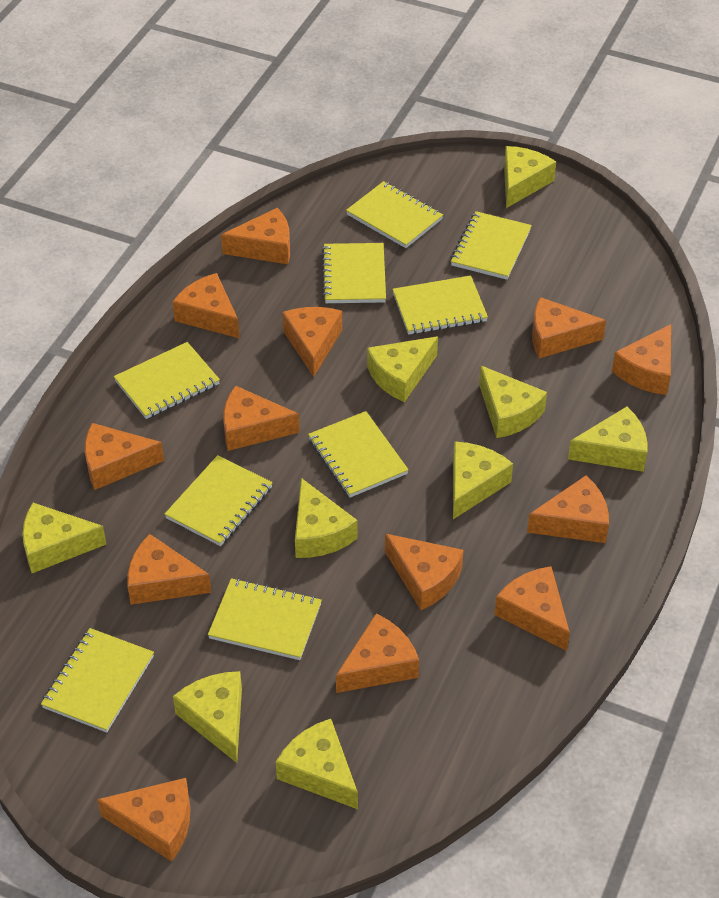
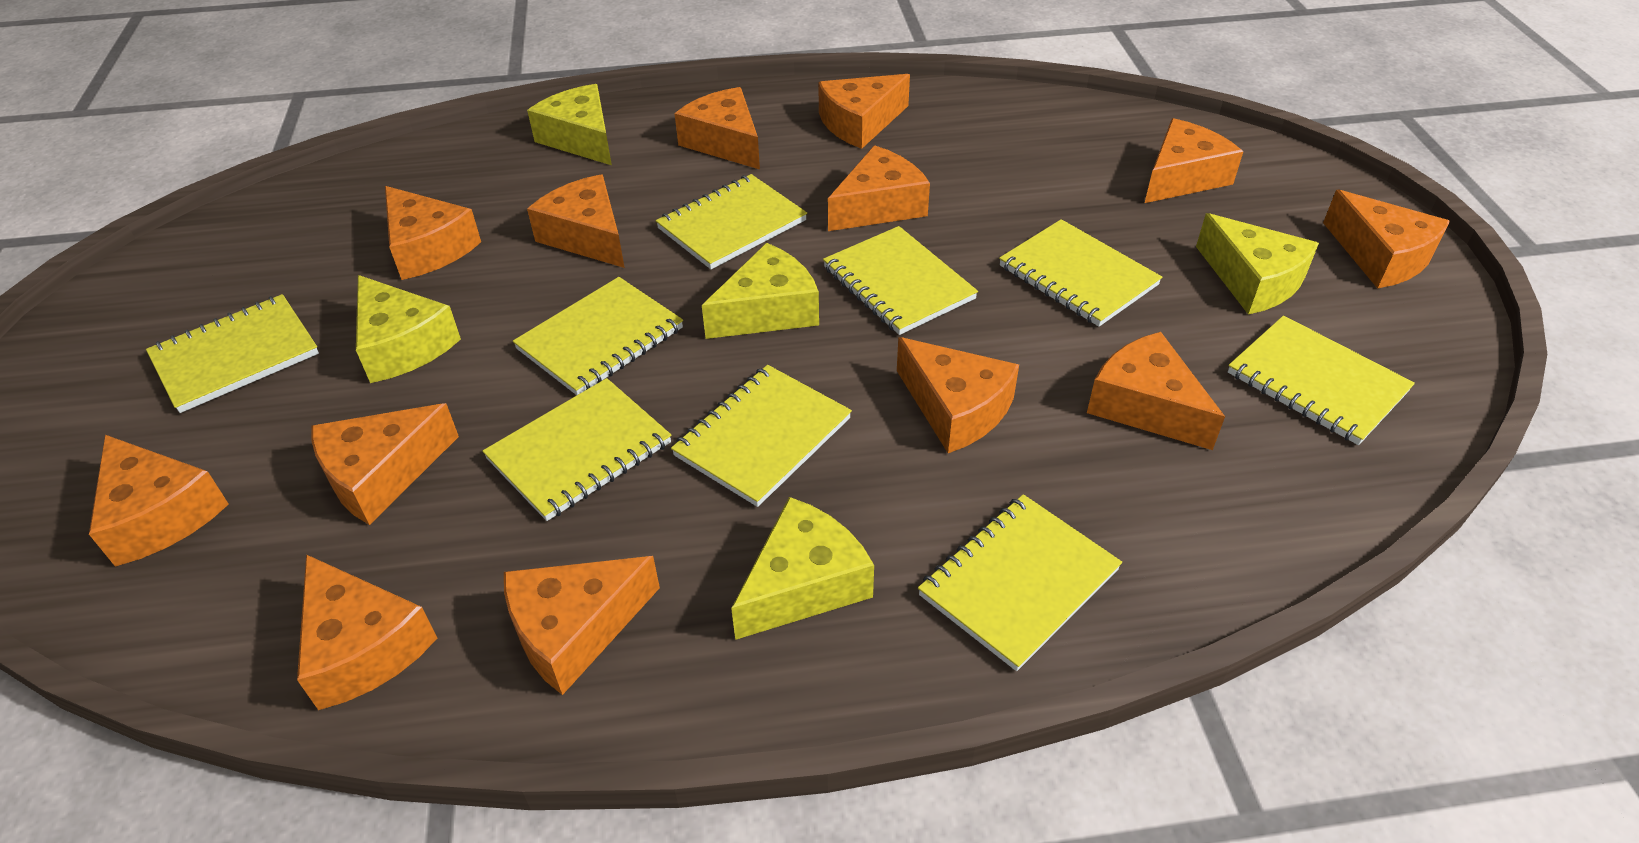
yellow cheese: [22,503,106,573] [173,671,242,763] [276,719,358,809] [295,478,358,558] [367,336,438,402] [453,441,513,519] [479,365,547,438] [504,146,556,208] [568,407,648,472] = 9 -> [356,275,461,383] [527,84,612,165] [702,243,819,339] [731,497,874,640] [1196,213,1319,315] = 5

